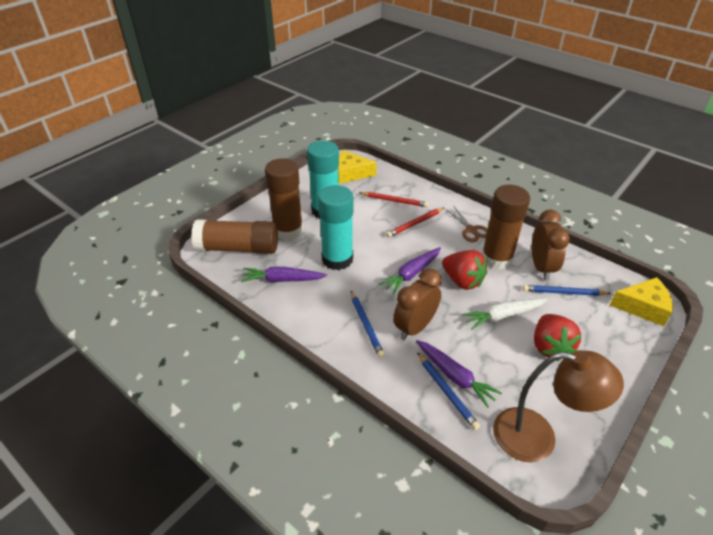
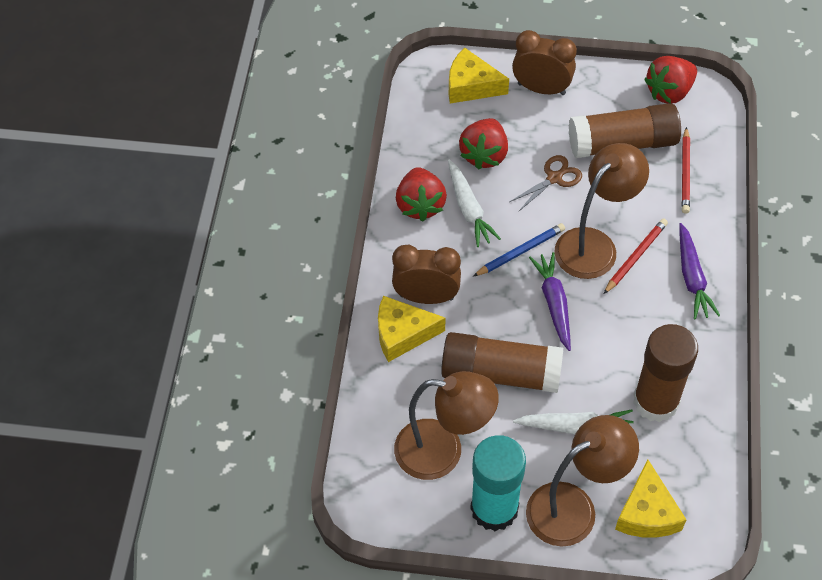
blue pencil: [351,291,385,358] [417,352,480,430] [523,285,611,296] = 3 -> [473,223,565,276] = 1
brown lamp: [493,350,624,463] = 1 -> [394,371,499,480] [526,415,639,547] [554,143,649,279] = 3
purple carrot: [241,267,327,282] [379,247,441,294] [416,340,502,408] = 3 -> [529,252,571,351] [679,223,720,319] = 2
red strawberry: [442,250,487,290] [534,314,581,361] = 2 -> [396,167,447,221] [459,118,508,170] [644,56,697,104] = 3
turquoise glue stick: [307,140,339,219] [318,185,354,270] = 2 -> [470,435,526,531] = 1
white carrot: [462,299,547,330] = 1 -> [448,160,501,247] [513,410,634,434] = 2
yellow cheese: [338,150,377,184] [609,277,673,326] = 2 -> [378,296,445,362] [449,48,509,104] [615,460,687,538] = 3

